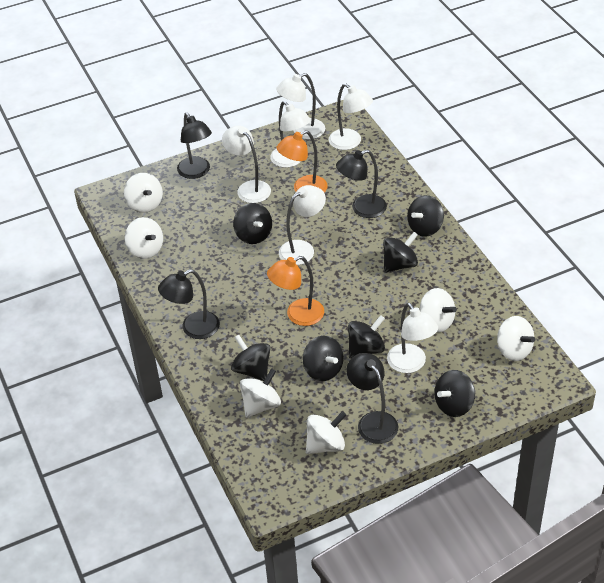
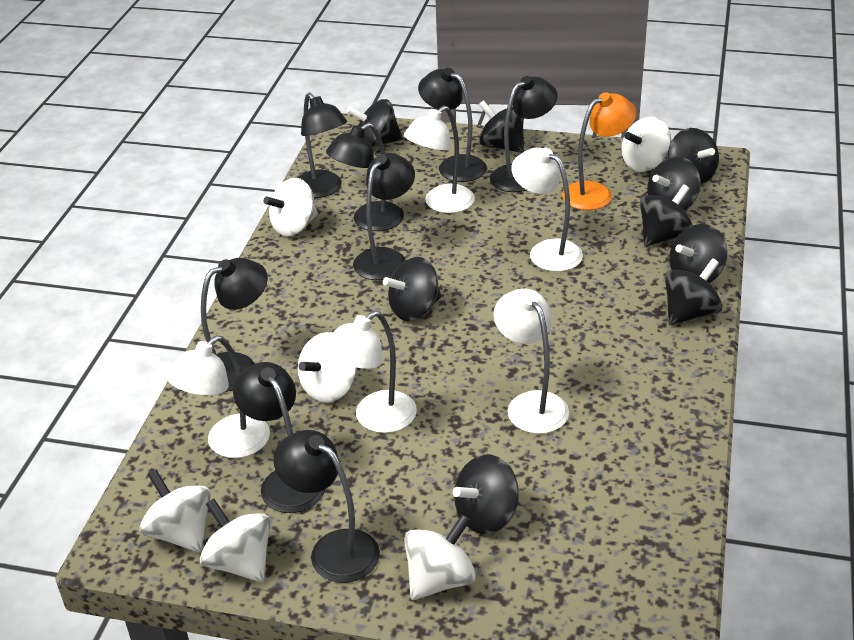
black lamp: [158,269,220,339] [177,112,212,179] [336,150,387,218] [347,353,398,444] = 4 -> [201,258,268,392] [233,362,325,513] [274,430,380,583] [298,93,347,198] [326,123,404,231] [353,153,415,280] [418,68,487,182] [490,76,558,192] = 8
black spinning top: [231,335,271,381] [233,203,272,244] [303,336,344,381] [348,315,385,358] [383,232,418,273] [407,195,444,237] [434,370,475,417] = 7 -> [347,99,403,148] [383,257,441,321] [453,454,519,534] [479,100,524,153] [640,184,693,247] [647,157,701,211] [665,258,722,325] [668,128,719,184] [669,224,728,283] = 9
orange lamp: [267,256,324,326] [277,130,328,193] = 2 -> [562,92,636,210] = 1
white lamp: [222,126,271,203] [270,101,311,168] [276,73,325,139] [279,185,326,265] [329,83,373,150] [387,303,438,373] = 6 -> [166,335,270,458] [323,311,417,433] [404,106,475,213] [494,289,569,434] [511,148,583,272] = 5

